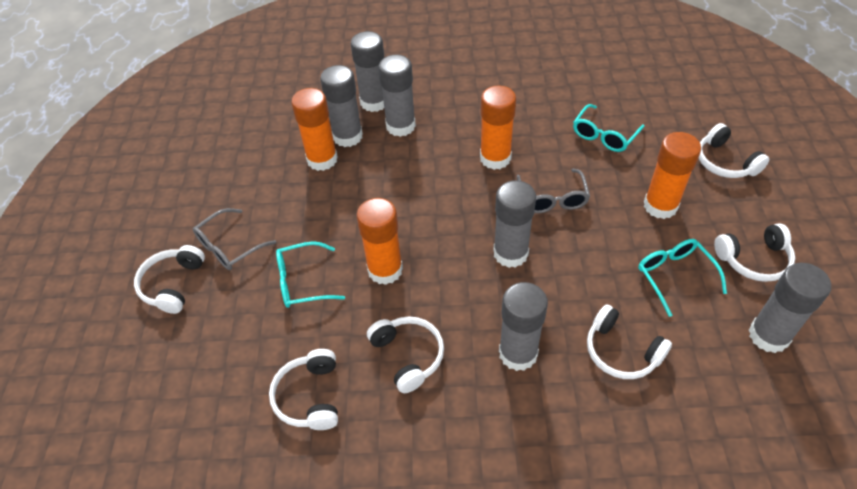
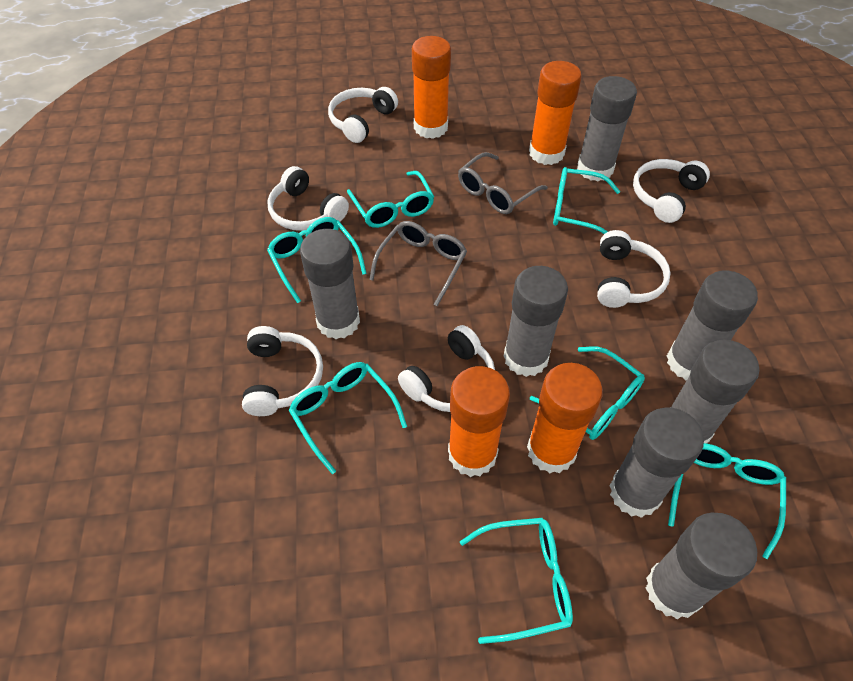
grey glue stick: [320,65,363,147] [351,31,384,112] [378,55,416,137] [493,180,536,268] [499,282,548,371] [749,263,831,353] = 6 -> [300,229,360,339] [503,266,568,377] [577,76,637,181] [610,407,704,518] [645,513,757,619] [667,270,758,380] [670,340,759,443] = 7
turquoise glasses: [276,241,345,308] [573,104,645,152] [638,239,727,317] = 3 -> [267,217,367,303] [289,362,407,474] [347,171,434,228] [460,518,573,644] [530,346,645,440] [553,167,620,234] [668,443,786,559] = 7

